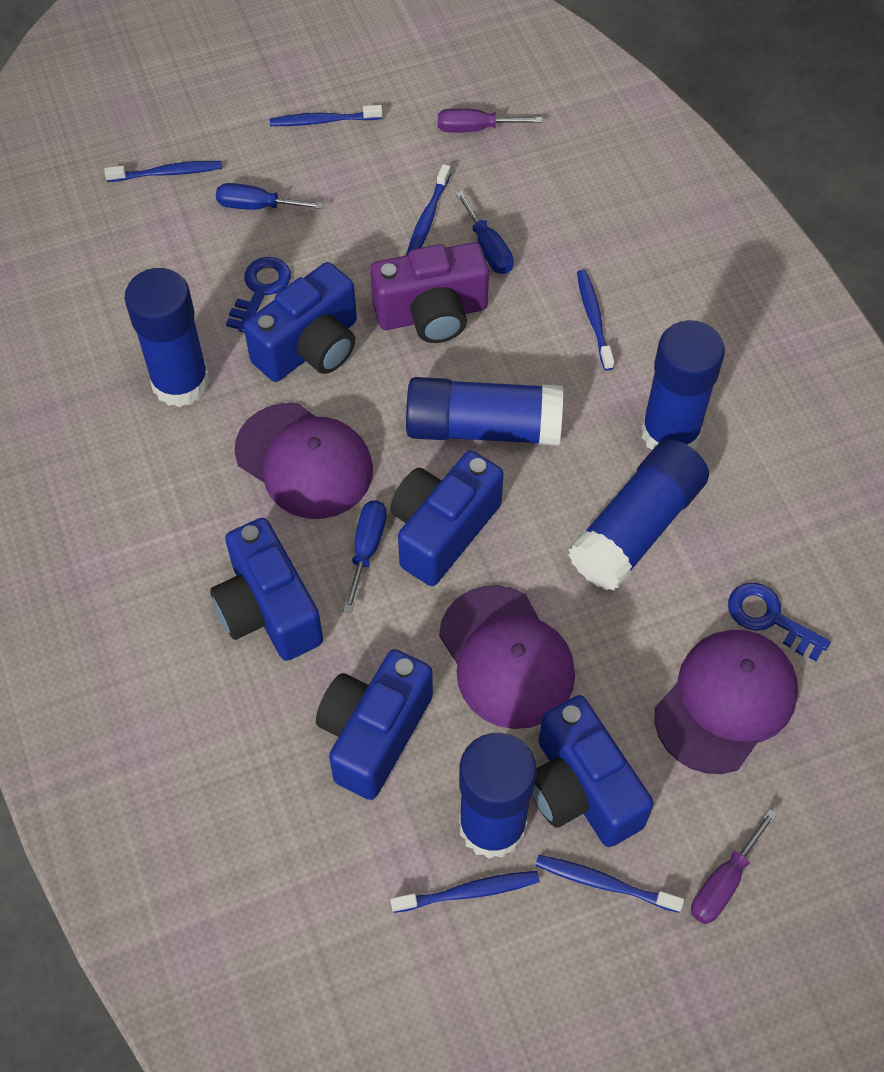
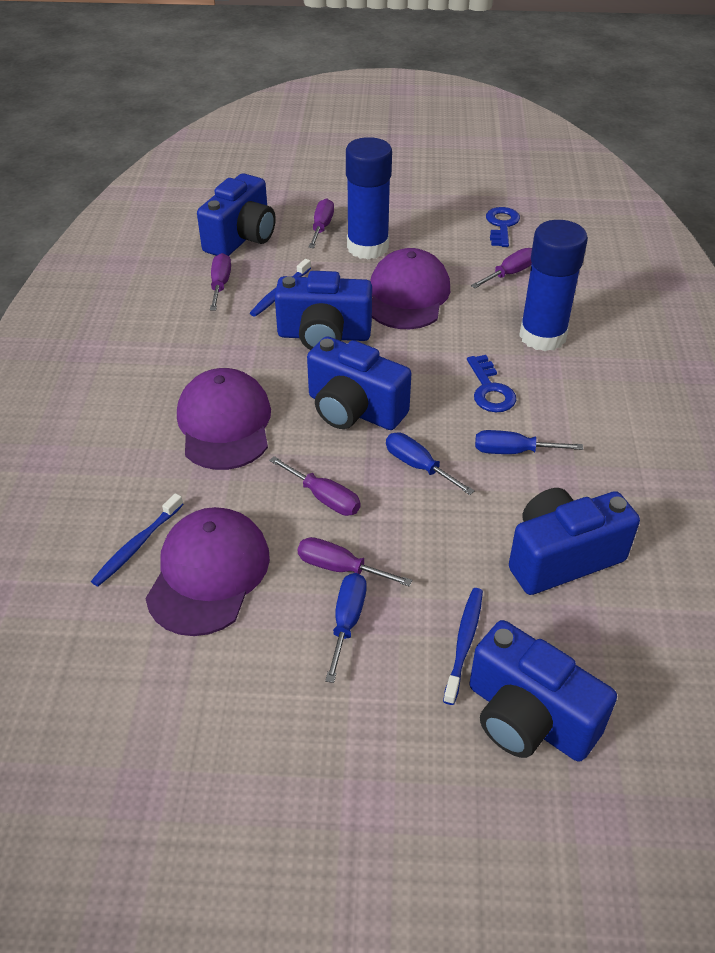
blue glue stick: [125,268,210,407] [406,377,563,446] [459,733,537,859] [568,439,709,591] [641,320,725,450] = 5 -> [346,137,392,259] [519,220,588,351] = 2
blue toothbrush: [104,161,222,182] [270,105,383,126] [390,871,540,913] [406,164,451,255] [535,855,684,913] [577,270,614,371] = 6 -> [91,493,183,587] [250,259,311,317] [443,588,483,705] = 3
purple camera: [370,242,489,343] = 1 -> none = 0
purple screwdriver: [438,108,542,133] [691,809,777,924] = 2 -> [210,253,231,311] [269,456,360,516] [298,537,412,587] [309,198,334,248] [471,248,532,288] = 5

